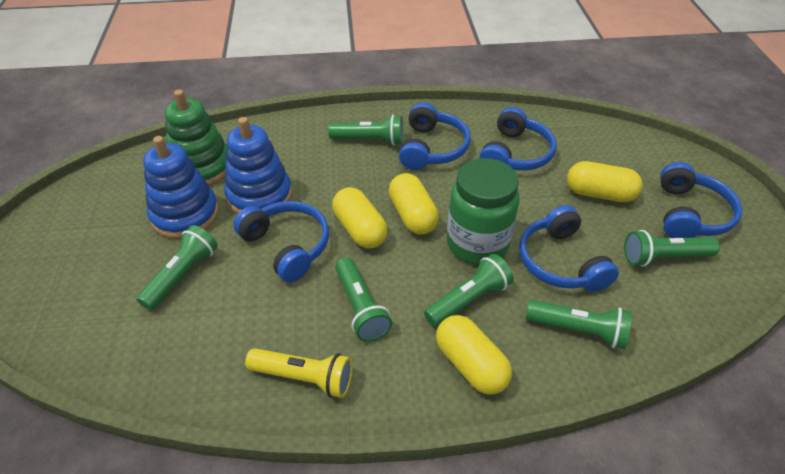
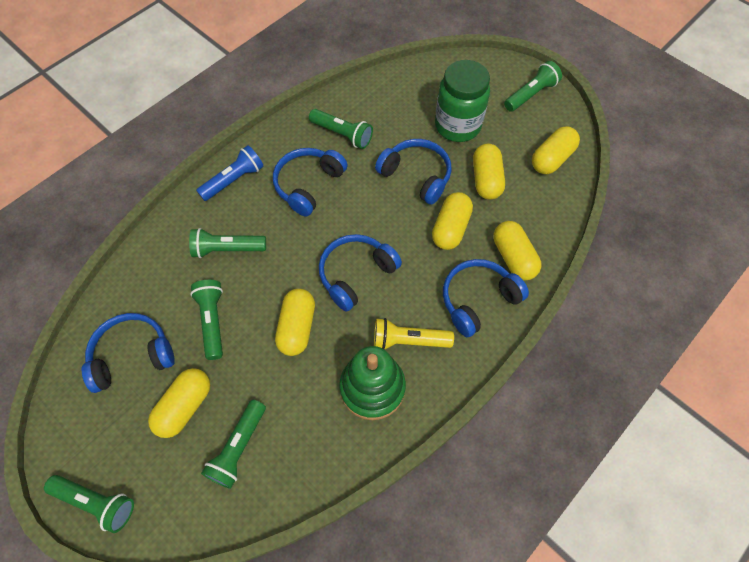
blue flashlight: none = 0 -> [196,145,264,201] = 1
blue stacking toy: [143,136,219,239] [224,117,292,214] = 2 -> none = 0
yellow capsule: [332,187,388,248] [389,173,439,235] [436,315,512,395] [567,161,643,202] = 4 -> [148,368,210,438] [275,289,315,356] [432,192,473,250] [473,143,505,200] [493,221,541,281] [532,126,580,174] = 6

